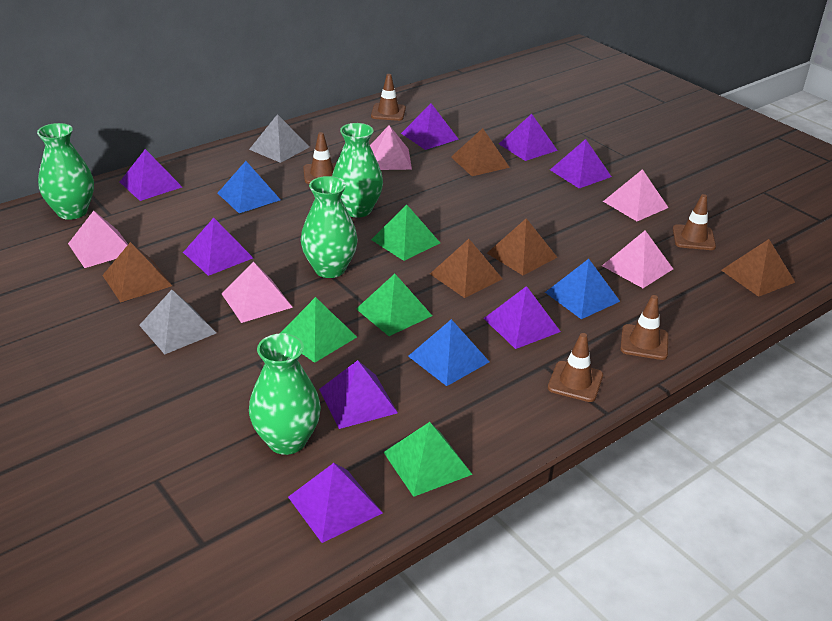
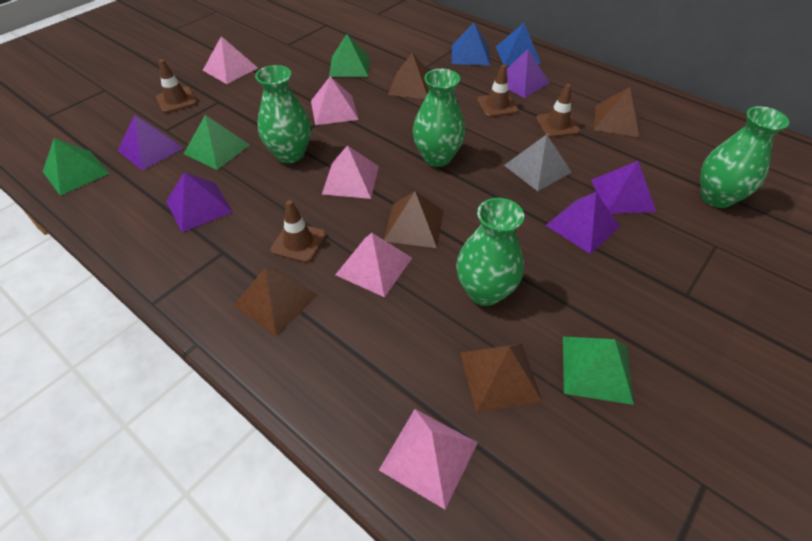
blue pyramid: [218,161,281,213] [408,319,489,386] [545,259,620,319] = 3 -> [452,23,490,66] [496,23,541,66] = 2
brown traffic cone: [303,132,336,184] [371,74,406,121] [548,333,603,402] [620,295,668,360] [673,194,716,250] = 5 -> [156,59,197,113] [270,200,326,263] [477,65,518,117] [536,84,580,138] = 4
grey pyramid: [139,290,216,354] [249,114,309,163] = 2 -> [504,134,572,191] = 1
purple pyramid: [120,149,182,201] [183,218,253,276] [288,463,382,543] [319,360,398,429] [401,103,459,150] [483,286,561,349] [499,114,558,161] [550,139,612,189] = 8 -> [118,115,183,171] [166,172,233,232] [493,49,550,98] [545,192,620,254] [591,161,656,214] = 5

